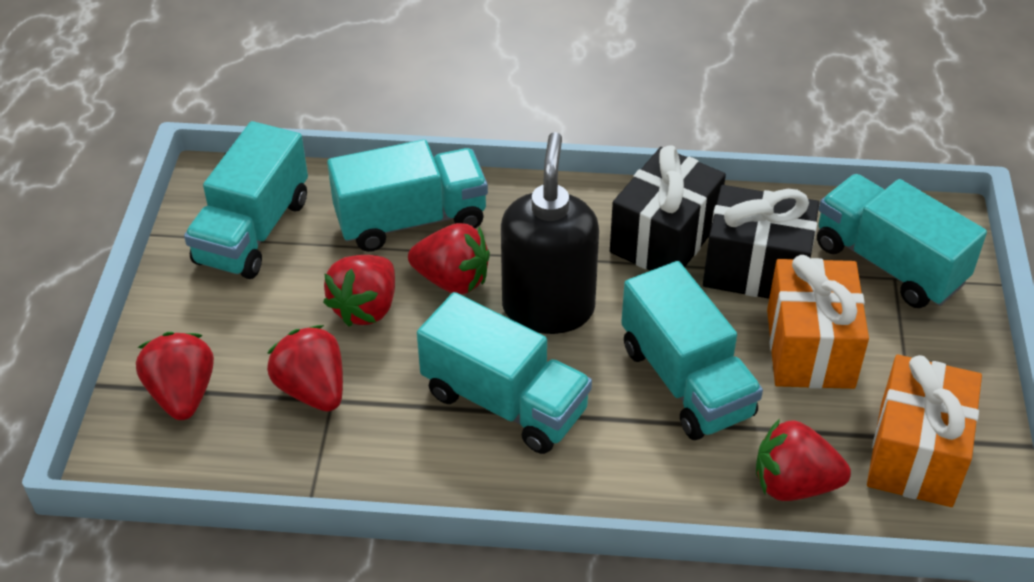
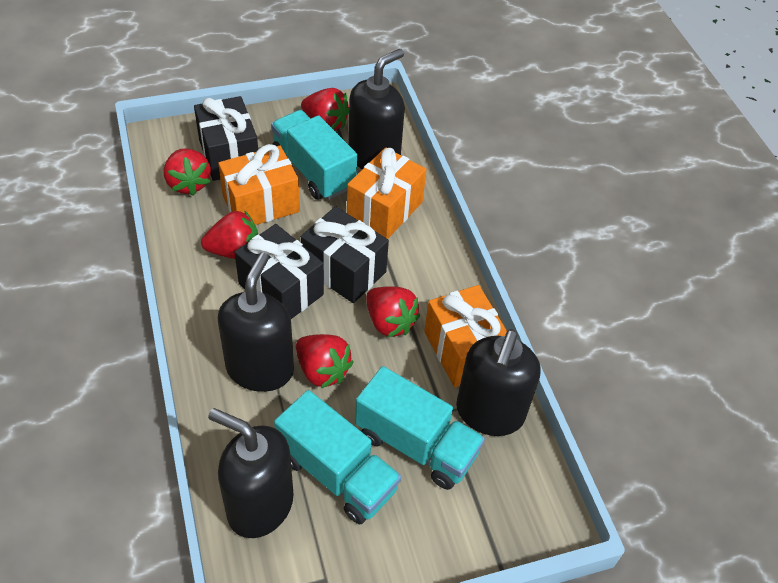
black gift: [610,145,726,271] [703,185,819,299] = 2 -> [194,96,258,181] [235,224,324,319] [301,206,389,303] = 3
black soap dispenser: [501,132,599,334] = 1 -> [208,408,293,538] [218,253,294,392] [348,49,405,169] [456,329,541,436] = 4
orange gift: [767,255,869,389] [867,355,982,507] = 2 -> [218,144,300,225] [347,148,426,239] [424,285,507,387] = 3
turquoise truck: [184,121,308,279] [327,140,488,252] [417,292,592,454] [621,261,763,440] [817,174,987,308] = 5 -> [271,110,357,200] [274,390,401,524] [355,366,485,490] = 3

